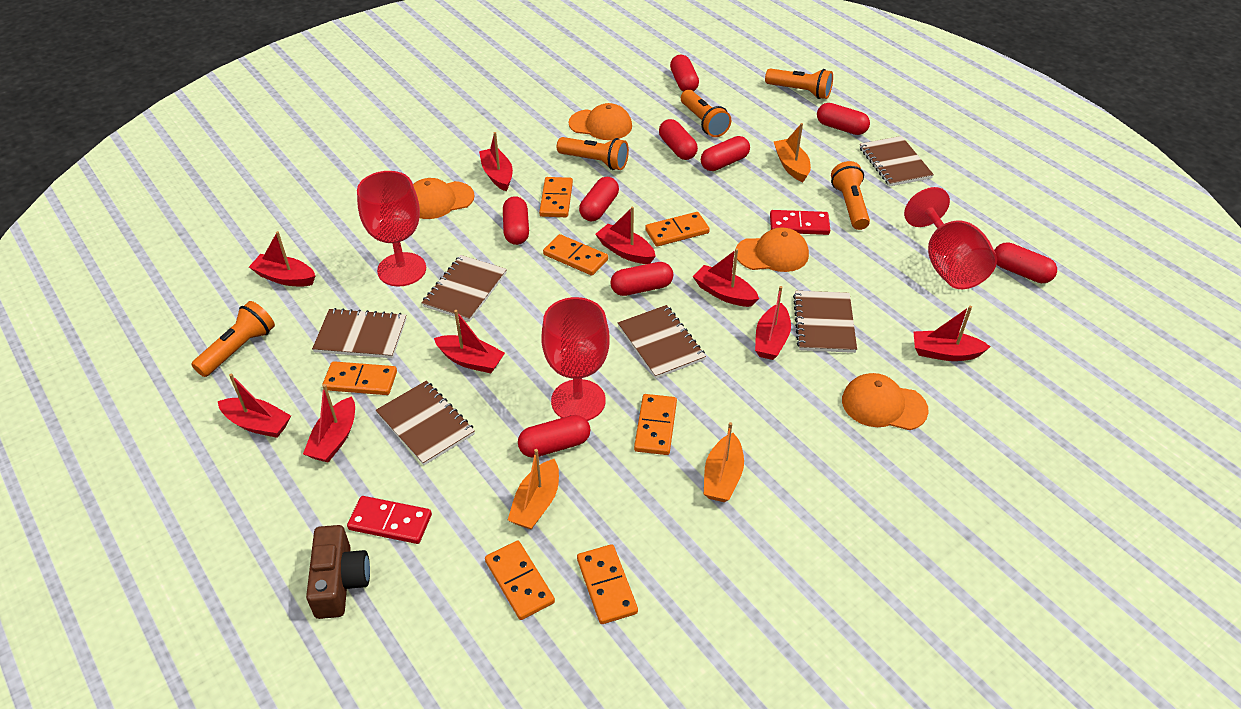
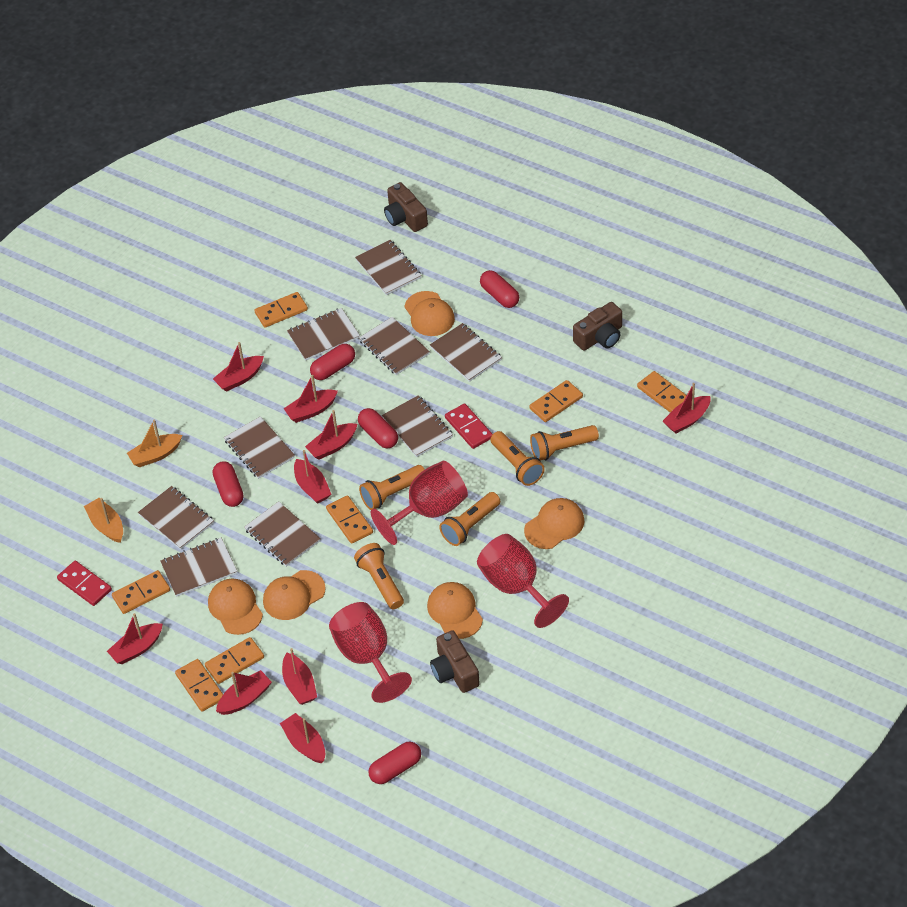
brown camera: [306,525,370,619] = 1 -> [384,182,428,232] [430,630,480,693] [573,302,622,351] = 3
brown notebook: [312,308,407,358] [376,381,475,465] [422,255,507,321] [618,305,706,379] [793,291,857,353] [860,136,934,186] = 6 -> [138,486,214,550] [160,538,237,597] [224,416,295,479] [244,501,321,567] [287,308,360,361] [355,240,422,295] [359,317,430,375] [382,395,453,457] [430,323,502,382] = 9
orange boat: [508,449,559,530] [704,422,744,502] [774,123,811,182] = 3 -> [84,498,123,543] [127,420,182,467] = 2
orange cap: [413,178,475,219] [569,103,632,140] [736,228,809,272] [842,373,929,430] = 4 -> [208,578,263,635] [263,570,326,620] [404,291,455,336] [427,582,483,639] [524,498,584,549] = 5
red capsule: [503,196,529,245] [518,415,590,458] [579,177,619,221] [610,262,673,296] [659,119,698,160] [670,55,699,92] [701,136,750,171] [817,103,870,135] [994,242,1057,283] = 9 -> [213,461,244,507] [310,344,355,380] [358,408,398,449] [368,742,421,784] [480,270,519,308] = 5

